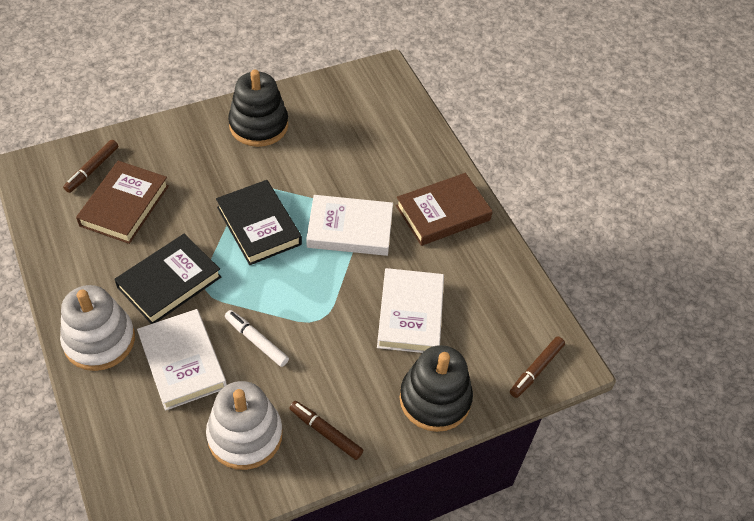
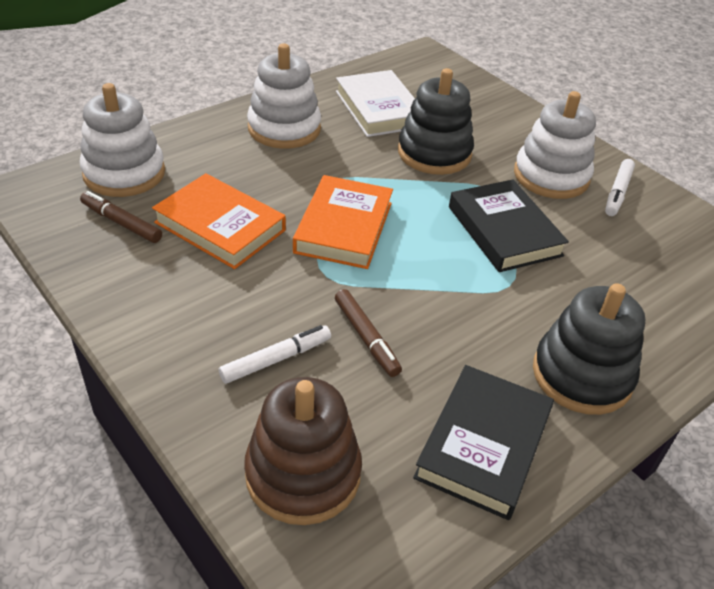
brown book: [76,161,169,244] [396,173,493,246] = 2 -> none = 0
brown marker: [63,140,118,193] [289,401,363,460] [510,336,565,398] = 3 -> [80,191,162,243] [335,289,402,377] = 2
brown stacking toy: none = 0 -> [244,377,362,525] = 1
orange book: none = 0 -> [152,173,286,269] [293,175,393,269] = 2
white book: [137,309,227,411] [306,195,393,256] [377,268,444,353] = 3 -> [336,70,415,137] = 1
white marker: [225,310,289,367] = 1 -> [219,325,331,384] [605,159,635,216] = 2
white stacking toy: [60,285,135,371] [206,381,283,470] = 2 -> [80,83,165,197] [247,43,321,149] [514,91,596,199] = 3

